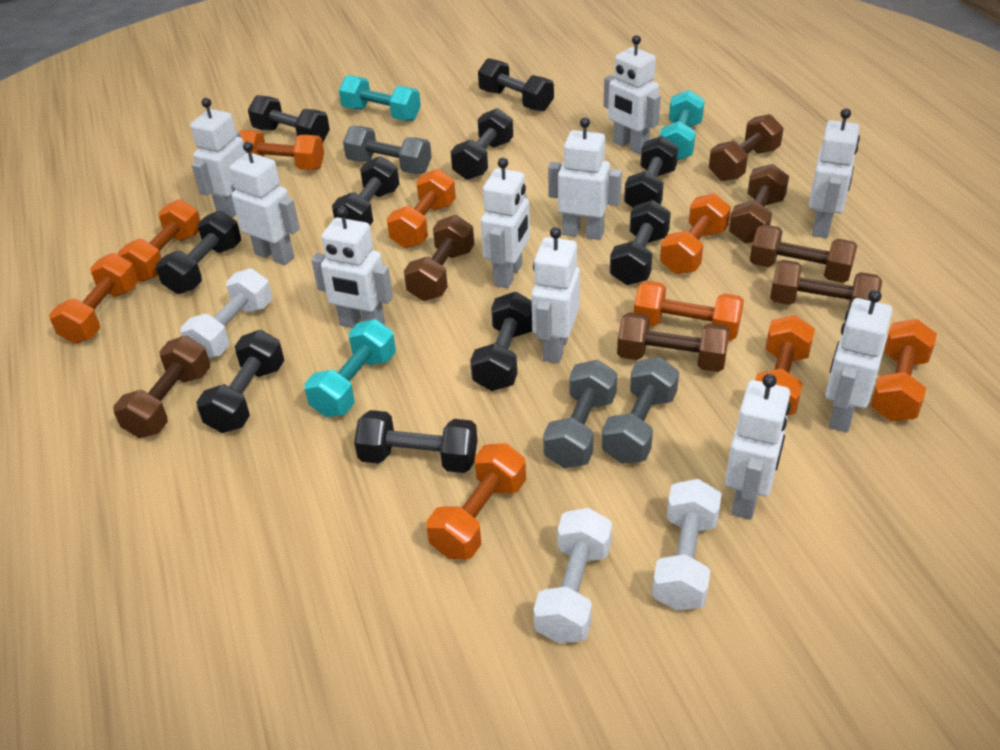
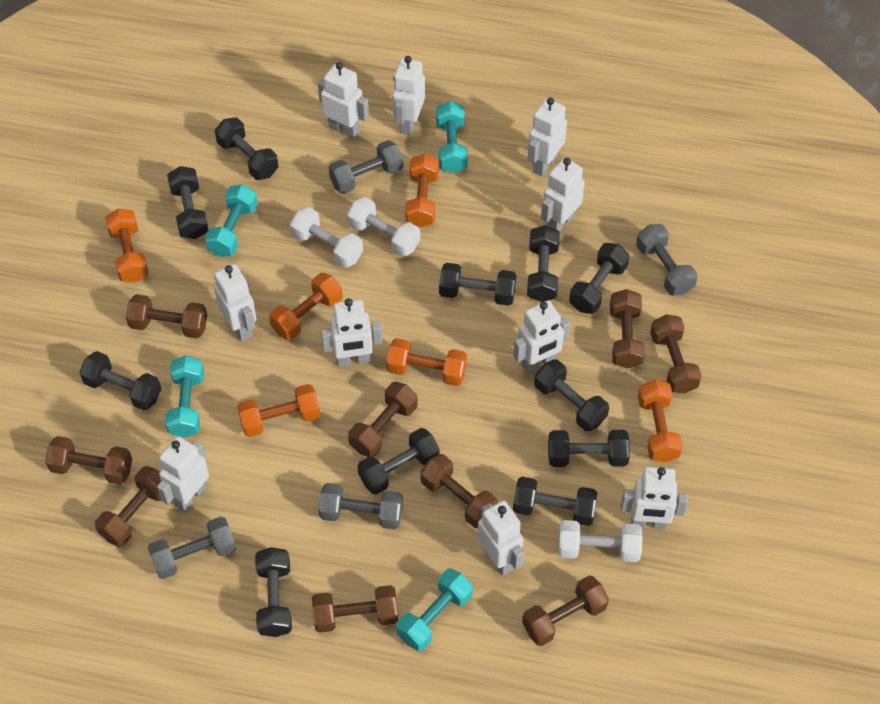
black dumbbell: [156,211,241,294] [196,330,284,433] [248,95,330,142] [332,156,399,225] [354,410,477,473] [451,108,513,180] [470,292,532,391] [478,58,554,112] [610,200,671,285] [624,136,679,207] = 10 -> [79,351,161,411] [167,166,209,239] [215,118,278,180] [255,547,292,637] [358,428,439,495] [439,263,516,306] [513,477,598,526] [527,225,560,302] [534,359,609,431] [548,430,630,467] [569,243,630,314] = 11
brown dumbbell: [113,336,210,438] [404,215,474,301] [617,312,730,372] [709,114,784,181] [729,164,789,244] [750,224,857,283] [770,260,882,309] = 7 -> [45,436,132,485] [95,466,161,547] [126,294,207,338] [312,585,398,633] [348,382,418,457] [420,454,498,528] [522,576,609,646] [610,289,645,369] [650,314,702,394] = 9
grey dumbbell: [343,126,432,174] [543,359,617,468] [602,357,679,464] = 3 -> [148,517,236,579] [318,483,403,529] [329,140,403,194] [636,224,698,296] = 4
orange dumbbell: [49,253,138,344] [118,199,200,282] [238,130,324,170] [387,169,456,248] [426,443,526,559] [634,281,744,341] [660,193,731,274] [755,315,815,415] [871,319,937,422] = 9 -> [105,209,149,283] [237,384,320,437] [269,273,343,340] [386,338,467,386] [405,154,439,228] [638,380,683,462] = 6
turquoise dumbbell: [305,319,396,417] [339,75,421,121] [659,90,705,161] = 3 -> [165,356,204,438] [205,184,258,257] [396,568,473,651] [436,101,468,173] = 4

